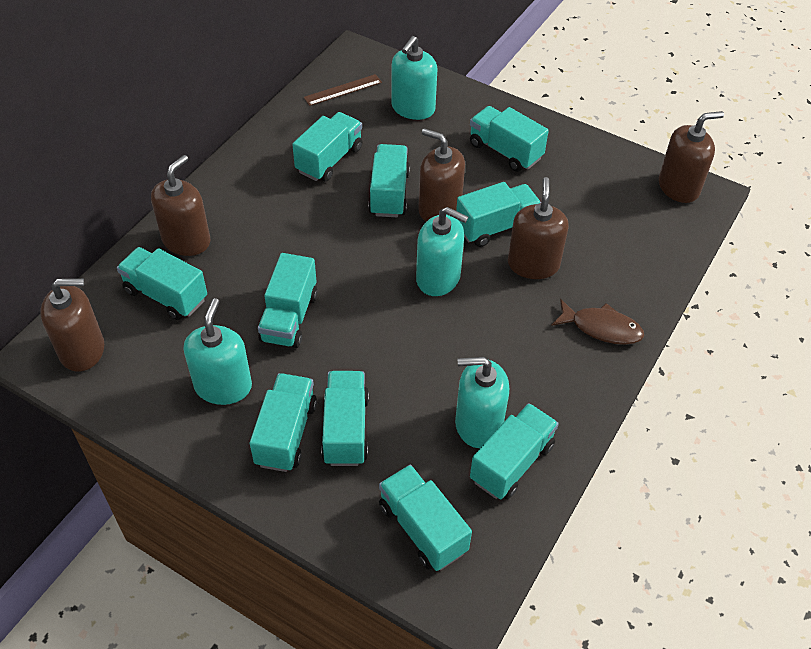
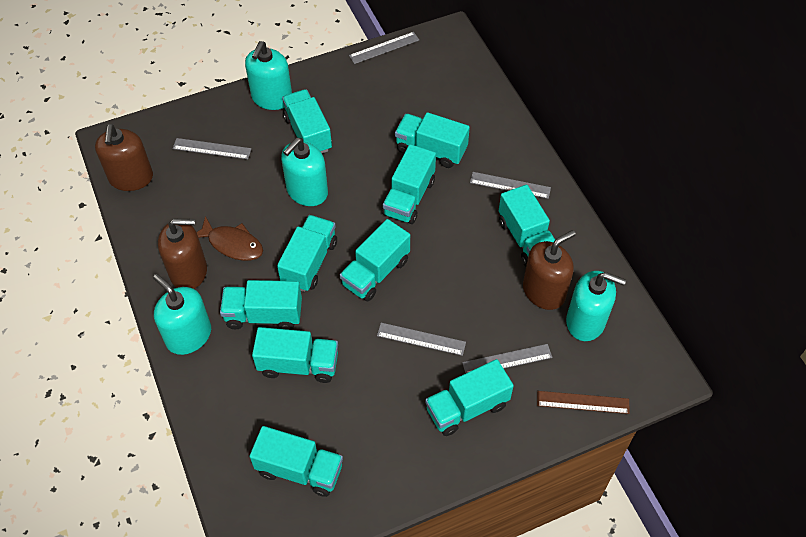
brown soap dispenser: [40,278,104,372] [151,155,210,256] [418,128,465,222] [508,177,569,279] [659,111,724,203] = 5 -> [95,124,153,191] [158,219,207,289] [523,230,576,310] = 3
grey ruler: none = 0 -> [173,138,252,159] [349,32,419,64] [377,323,466,356] [462,344,553,373] [470,172,551,199] = 5

